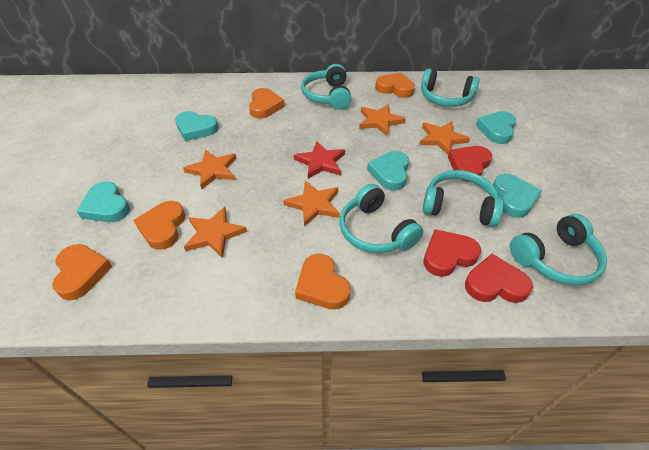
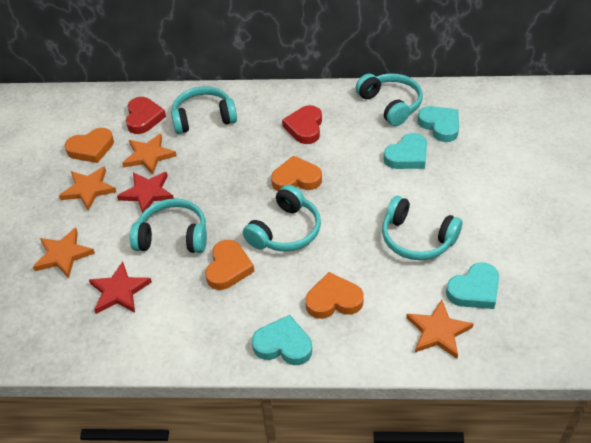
orange heart: [52,244,112,300] [133,201,185,250] [249,88,285,119] [295,254,351,310] [375,73,415,98] = 5 -> [64,128,114,163] [205,240,254,290] [271,155,322,191] [305,272,364,319] = 4
orange star: [183,150,237,189] [184,207,247,258] [283,181,340,227] [359,104,406,136] [419,121,470,154] = 5 -> [33,228,95,278] [59,167,116,210] [122,134,177,175] [406,300,474,359] = 4
red heart: [424,229,481,277] [448,146,492,182] [465,254,533,303] = 3 -> [126,97,166,134] [282,105,322,144] = 2
red star: [294,141,345,179] = 1 -> [89,262,152,314] [117,172,174,213] = 2
turquoise heart: [77,181,130,222] [175,111,219,141] [367,151,409,191] [476,111,516,144] [493,174,542,218] = 5 -> [252,315,312,365] [383,133,427,169] [417,106,459,142] [446,262,499,309] = 4

